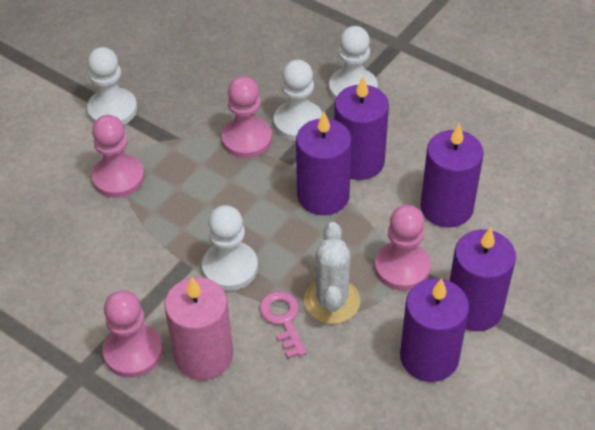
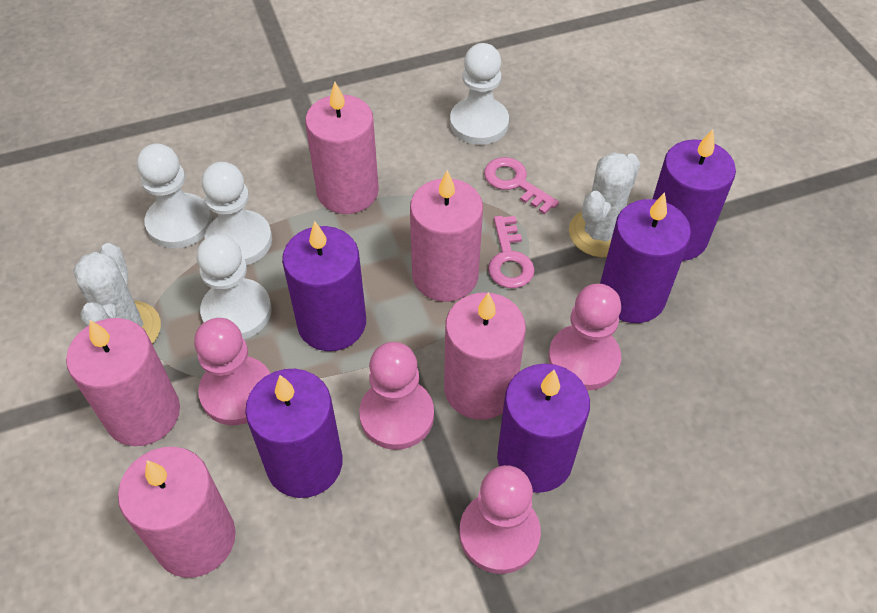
pink candle: [164,277,233,380] = 1 -> [66,318,180,446] [118,447,236,578] [305,82,379,214] [410,170,483,302] [444,292,526,420] = 5
pink key: [259,291,307,359] = 1 -> [484,157,559,215] [488,216,535,288] = 2
white cactus: [304,222,360,324] = 1 -> [73,243,161,344] [569,152,640,257] = 2

